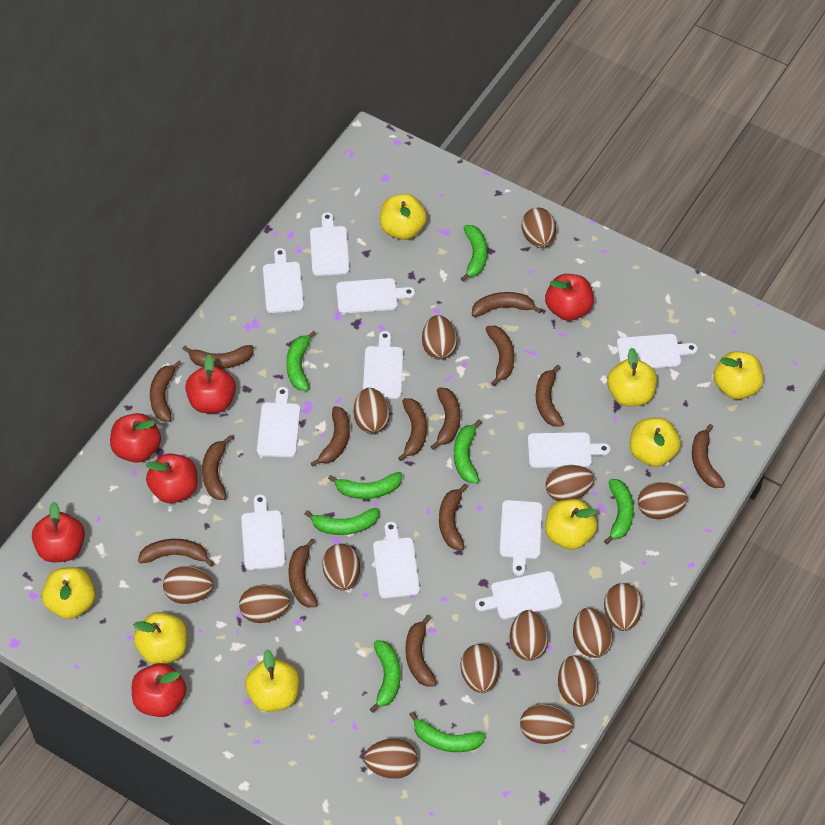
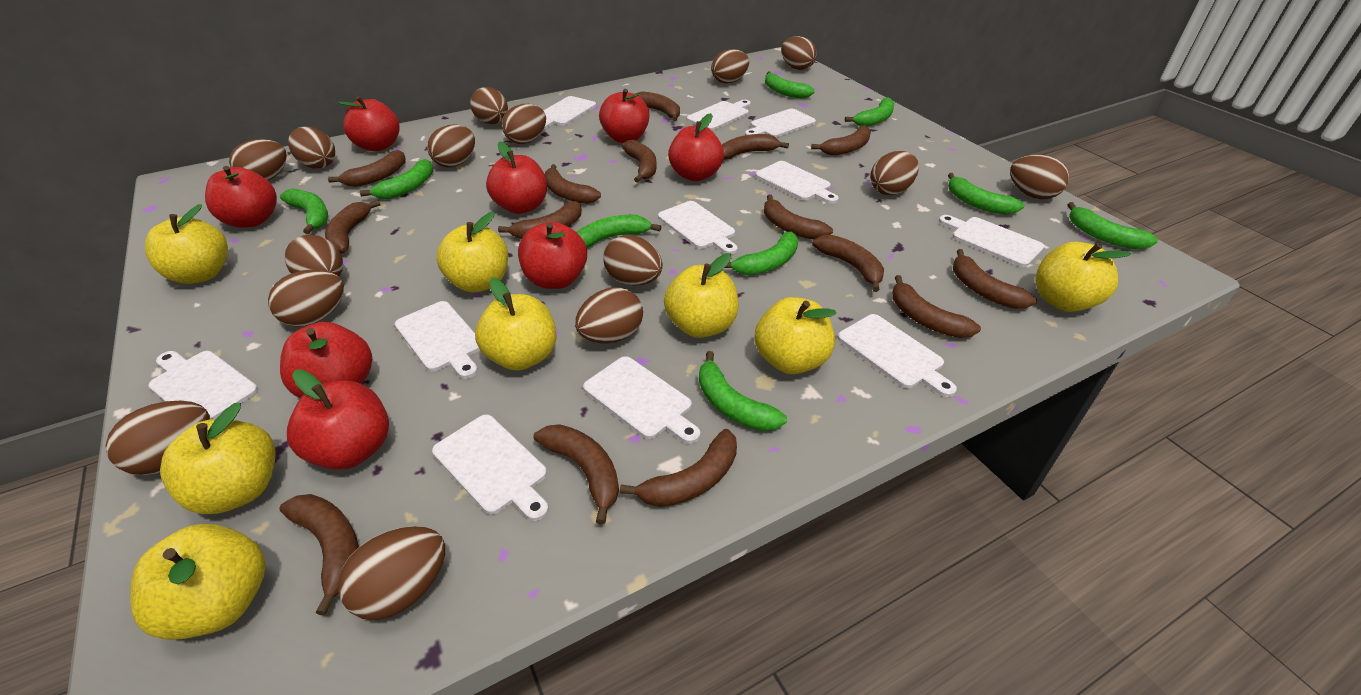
brown banana: [138,539,214,567] [150,361,182,422] [182,345,254,369] [202,436,232,500] [288,539,318,607] [311,406,350,467] [398,398,427,461] [405,615,437,687] [430,387,461,450] [439,484,468,550] [472,292,542,317] [486,326,514,386] [536,365,564,427] [692,424,725,488] = 14 -> [279,494,359,616] [325,200,380,254] [328,150,406,187] [498,201,582,239] [534,424,619,525] [544,164,601,204] [620,429,737,507] [622,140,657,183] [636,92,680,121] [722,134,789,160] [764,194,833,240] [811,125,871,156] [812,235,884,292] [892,275,981,338] [953,249,1037,309] = 15
green banana: [286,331,316,391] [305,508,380,535] [328,472,402,499] [370,640,400,713] [409,712,486,752] [454,420,482,483] [461,225,487,281] [604,479,634,545] = 8 -> [280,188,328,234] [360,159,433,199] [577,215,661,248] [699,351,787,431] [725,232,798,275] [765,71,815,99] [845,97,894,126] [948,173,1025,215] [1067,202,1158,249] = 9
red apple: [32,502,85,562] [110,413,161,463] [132,663,186,717] [146,453,197,503] [185,355,236,413] [545,274,594,321] = 6 -> [205,166,277,228] [280,322,372,398] [287,369,389,470] [338,96,400,151] [486,141,547,214] [518,221,587,289] [599,89,650,143] [668,113,724,181] = 8

